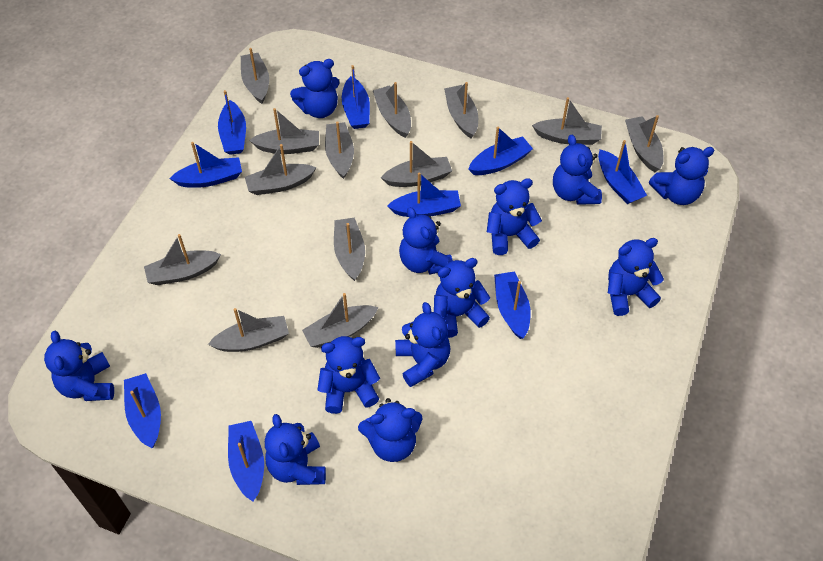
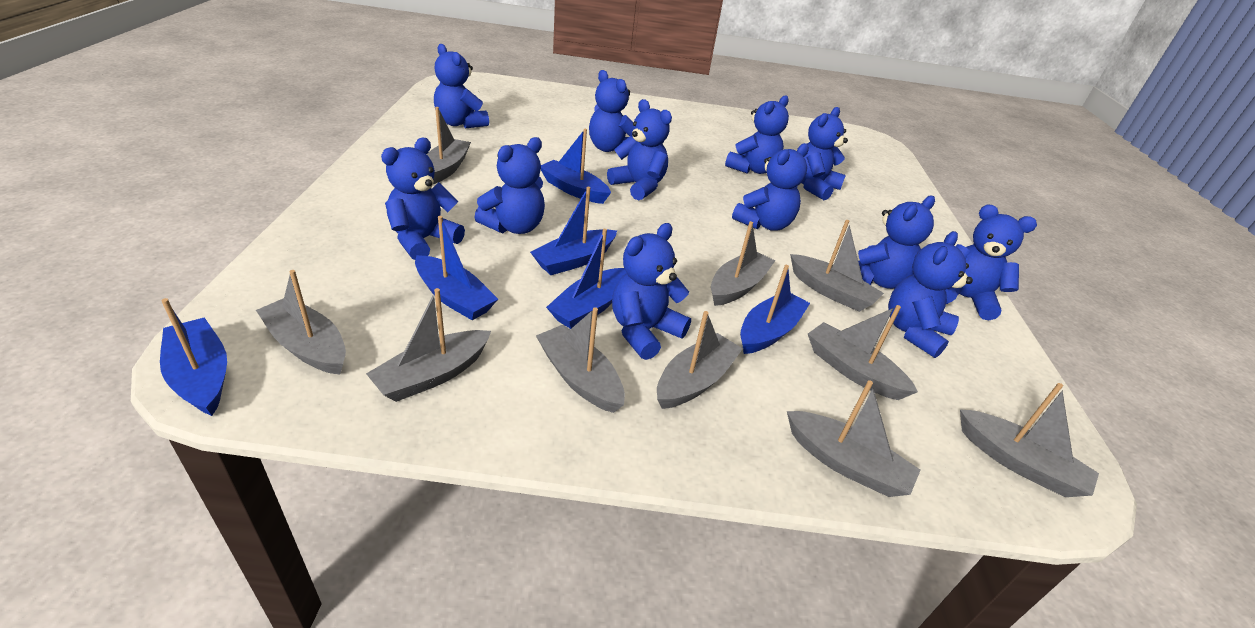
blue boat: [124,373,161,448] [169,142,242,188] [218,90,246,155] [228,421,264,502] [342,65,370,129] [387,172,461,217] [468,127,533,175] [494,271,531,339] [598,140,647,204] = 9 -> [160,298,227,416] [415,216,498,320] [530,187,617,275] [541,129,611,204] [546,229,626,329] [740,265,810,354] = 6
grey boat: [144,234,221,285] [208,308,289,352] [241,48,269,104] [245,144,317,195] [249,108,319,154] [302,293,378,348] [325,121,354,179] [334,218,365,281] [373,82,411,138] [381,141,452,187] [444,82,478,138] [532,97,602,145] [625,115,664,172] = 13 -> [256,270,346,375] [366,288,491,402] [427,107,471,184] [536,307,625,413] [657,311,743,409] [711,221,775,306] [787,380,920,497] [790,220,884,312] [808,305,918,400] [960,383,1099,497] = 10

